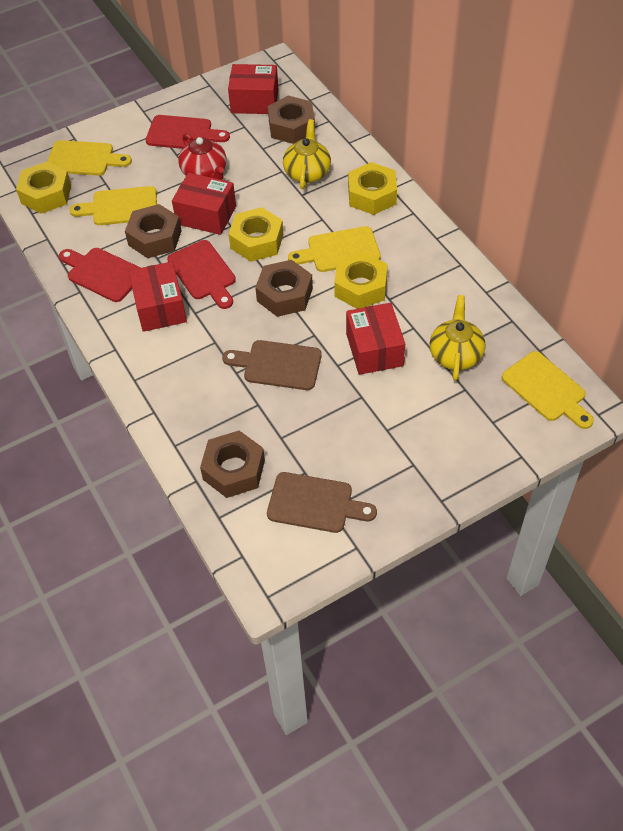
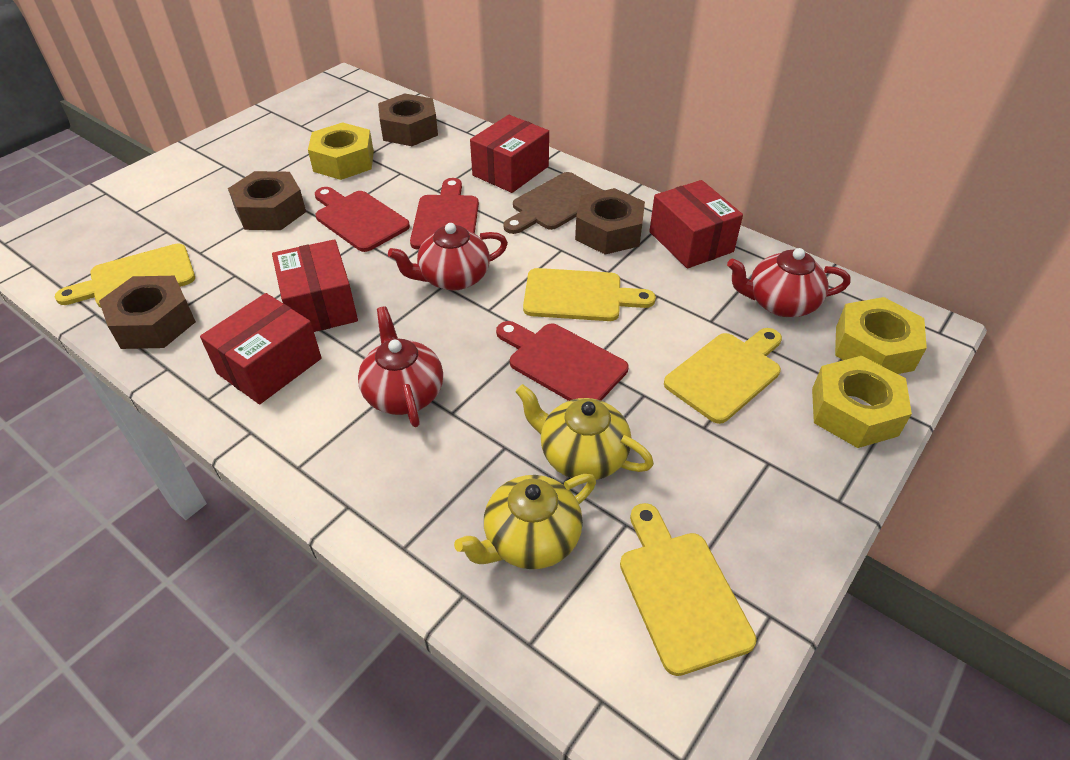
brown cutting board: [222,340,322,390] [267,472,377,533] = 2 -> [503,172,603,234] = 1
red teapot: [178,133,227,180] = 1 -> [358,306,443,427] [388,223,508,290] [727,248,851,317] = 3
yellow nut: [16,161,71,214] [229,207,284,262] [334,252,388,309] [348,162,397,215] = 4 -> [308,122,374,180] [812,356,912,448] [835,297,927,374] = 3

